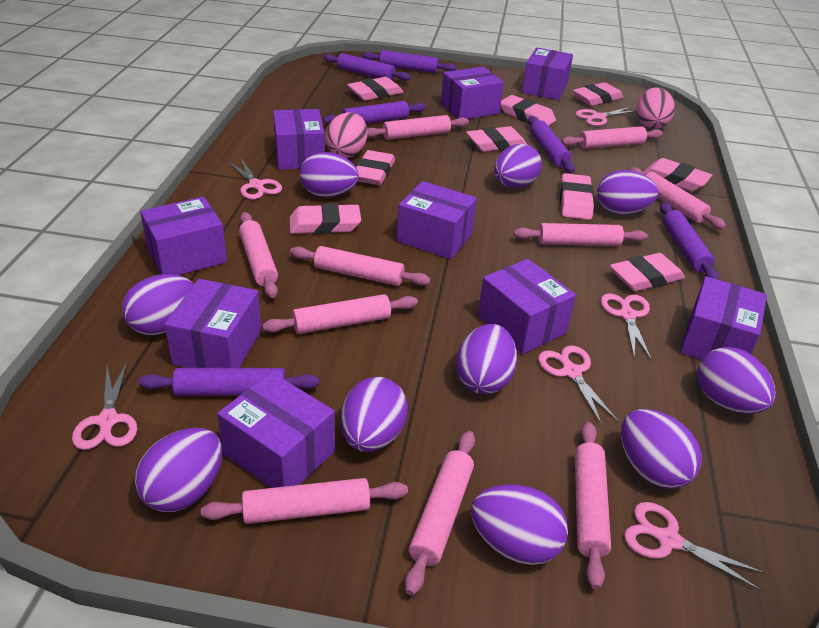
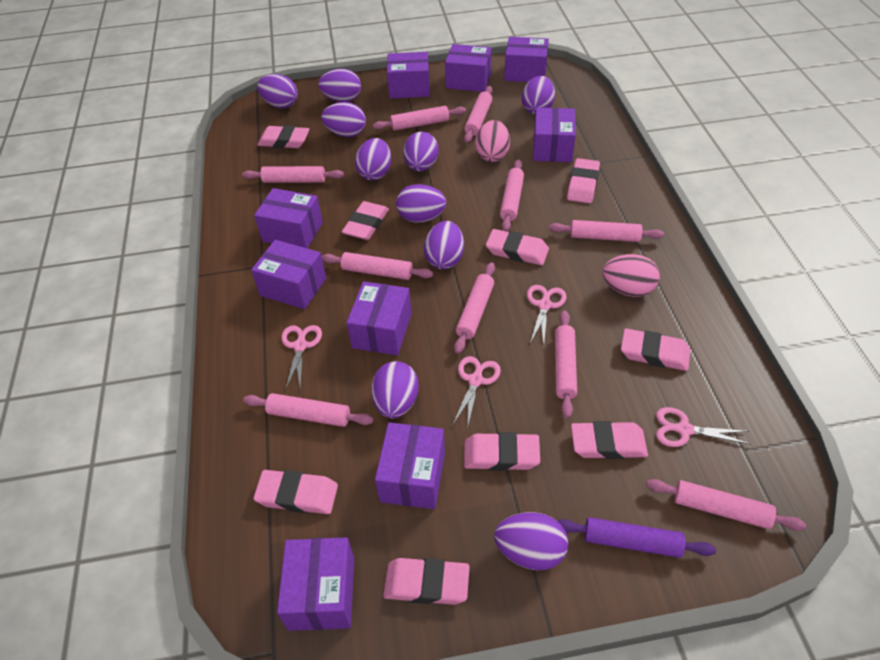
pink scissors: [72,362,138,450] [228,158,282,200] [538,345,619,425] [576,107,637,126] [600,293,652,361] [624,502,765,591] = 6 -> [281,325,322,391] [452,356,501,429] [527,285,566,345] [656,407,751,447] = 4
purple rolling pin: [138,368,319,396] [323,53,411,81] [323,101,426,124] [362,50,456,73] [528,116,575,173] [660,202,719,280] = 6 -> [558,517,716,558] = 1

